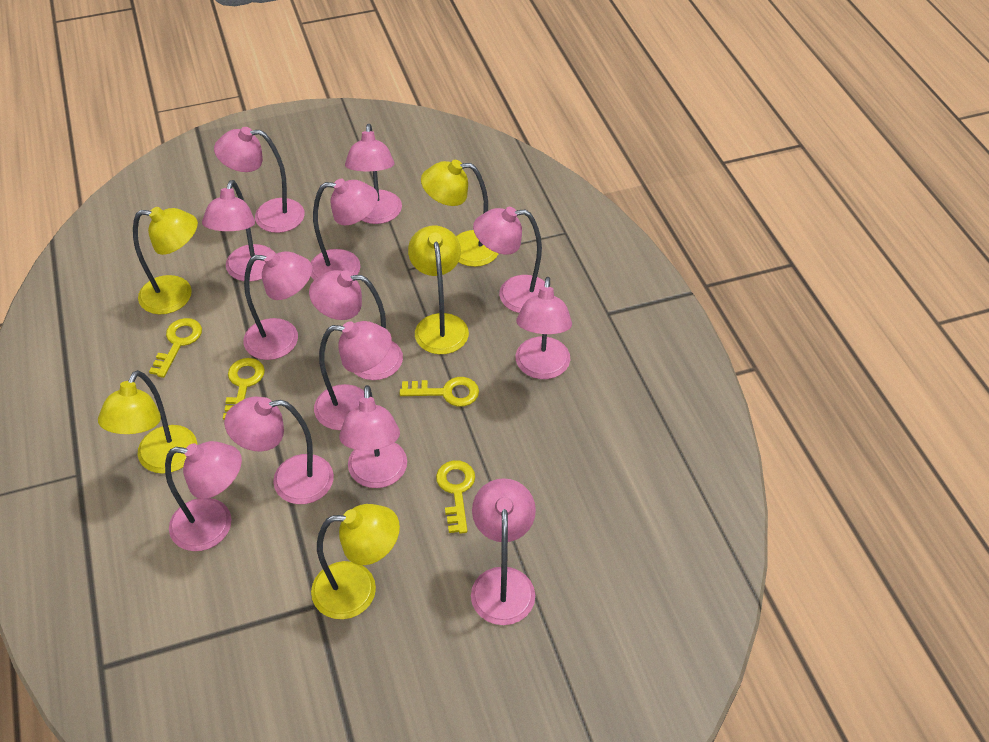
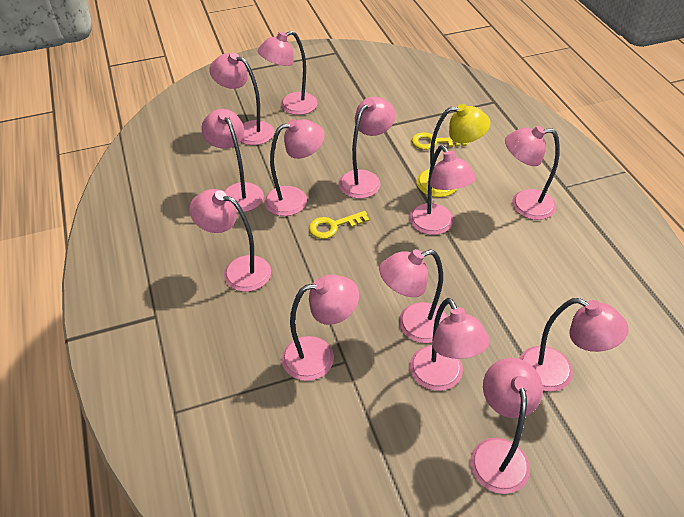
yellow key: [149,318,202,378] [223,358,265,420] [400,377,479,407] [436,460,475,534] = 4 -> [309,211,369,239] [412,132,467,150] = 2
yellow lamp: [98,370,197,474] [133,207,198,315] [311,504,400,619] [408,226,469,354] [421,160,499,267] = 5 -> [417,104,490,197] = 1

